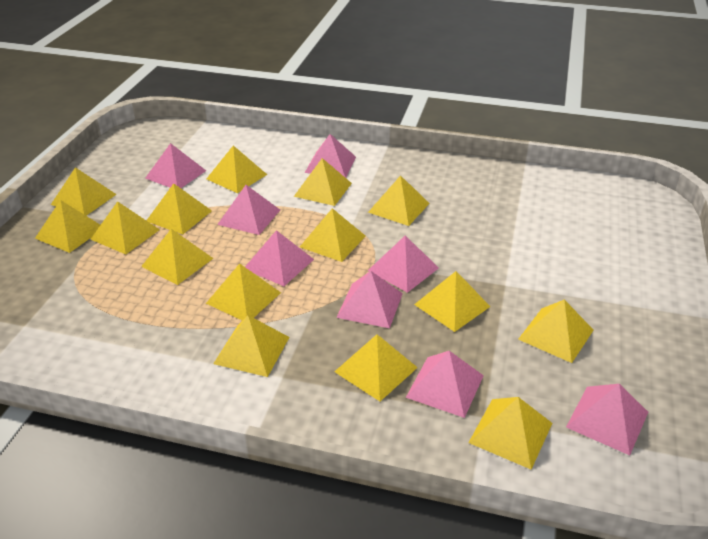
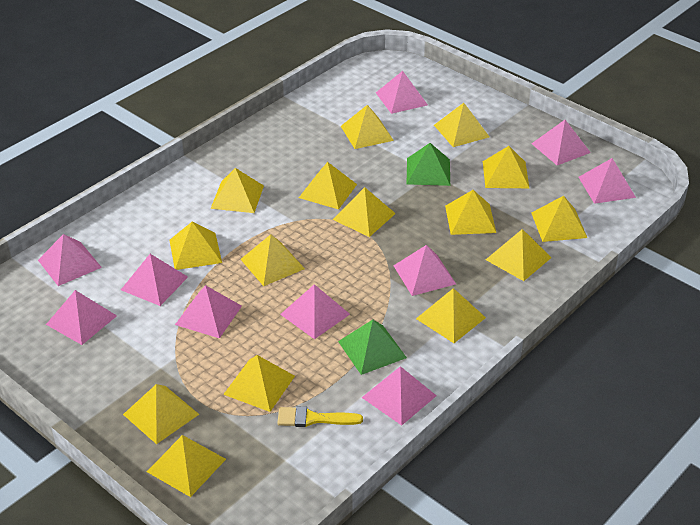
green pyramid: none = 0 -> [338,320,407,375] [407,143,450,186] = 2
pink pyramid: [145,143,206,188] [217,185,280,235] [245,230,314,286] [305,134,356,178] [336,271,403,328] [368,236,439,293] [406,351,484,418] [566,384,648,455] = 8 -> [38,234,102,286] [46,290,117,345] [121,254,188,306] [175,285,242,338] [280,284,350,339] [362,366,437,426] [376,71,428,114] [393,245,456,296] [531,120,591,165] [579,158,636,204] = 10
yellow brush: none = 0 -> [277,406,363,427] = 1

